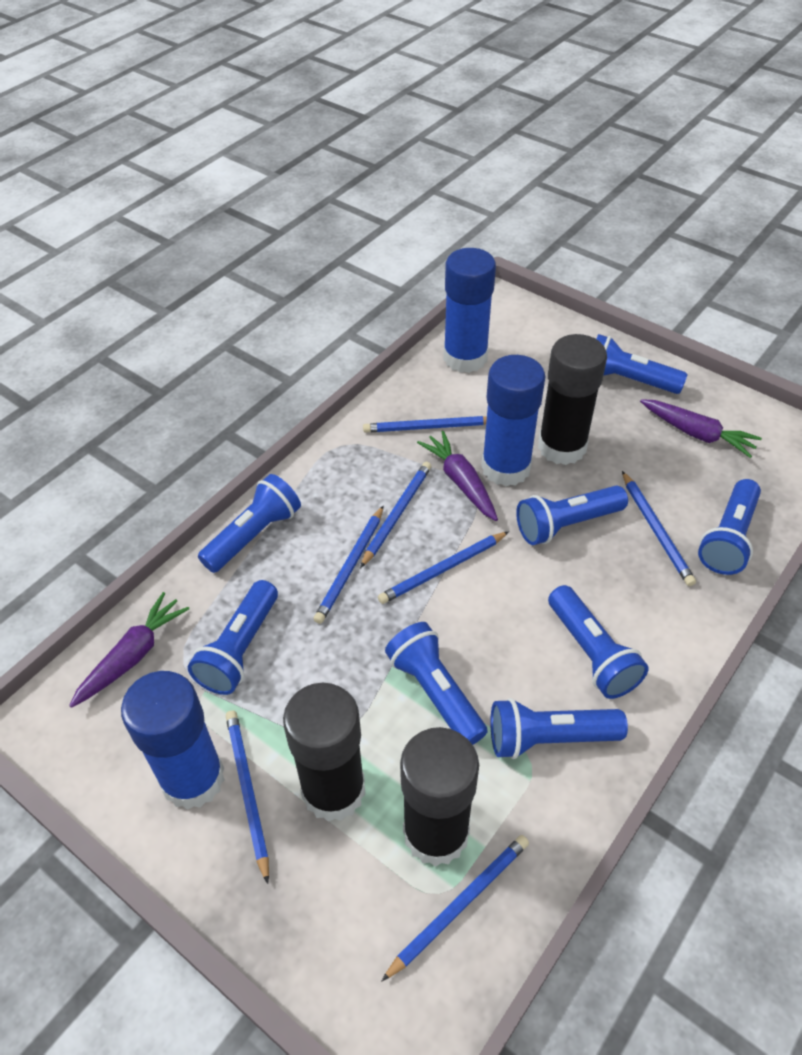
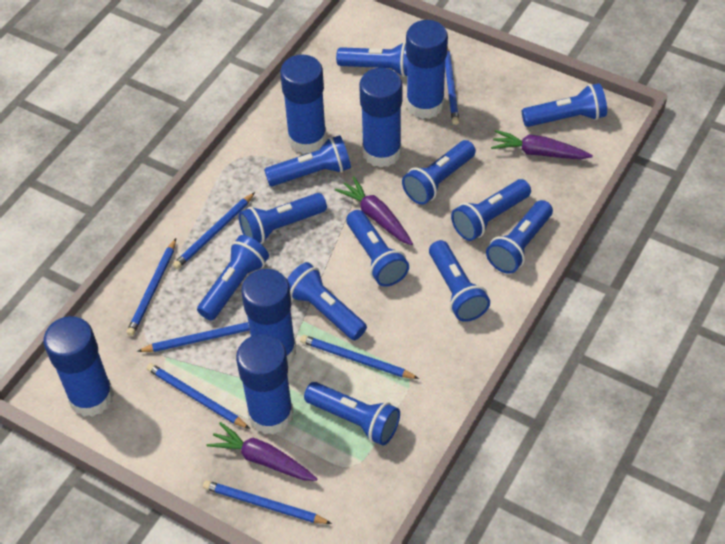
black glue stick: [283,683,365,822] [400,727,479,867] [538,334,607,465] = 3 -> none = 0
blue flashlight: [188,580,278,695] [198,474,301,573] [385,622,488,745] [490,698,628,759] [516,486,628,545] [548,585,649,699] [596,334,687,394] [698,479,761,575] = 8 -> [197,235,269,320] [239,193,327,244] [264,135,351,186] [287,262,367,340] [304,382,400,446] [336,41,407,77] [346,210,409,287] [402,140,476,205] [429,240,490,322] [451,179,531,241] [486,200,553,274] [522,83,607,127] = 12
blue glue stick: [121,671,225,810] [443,248,496,373] [481,355,546,486] = 3 -> [43,316,114,417] [236,334,294,435] [241,269,296,364] [280,55,327,154] [359,68,402,168] [406,20,448,119] = 6

